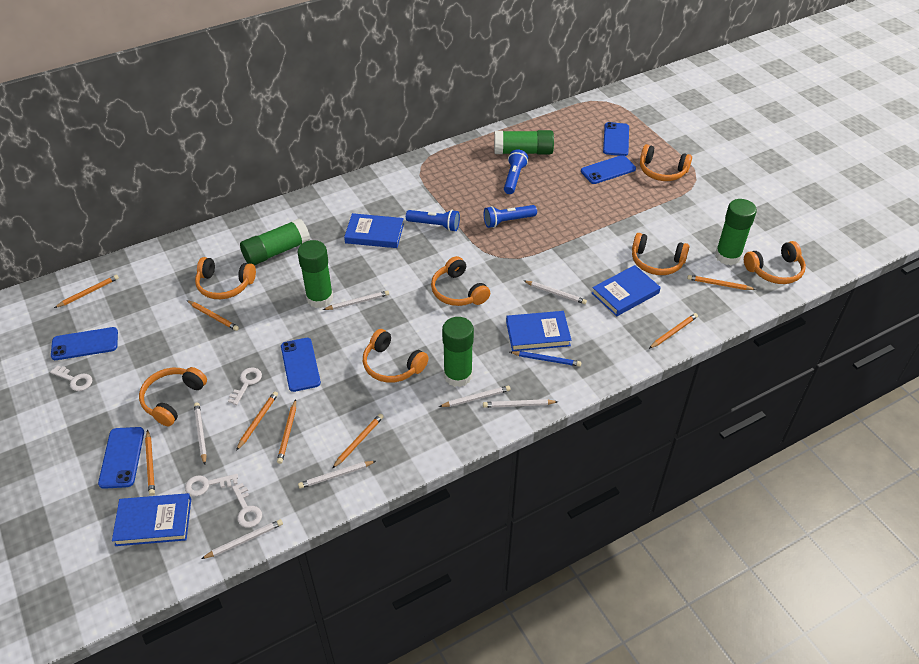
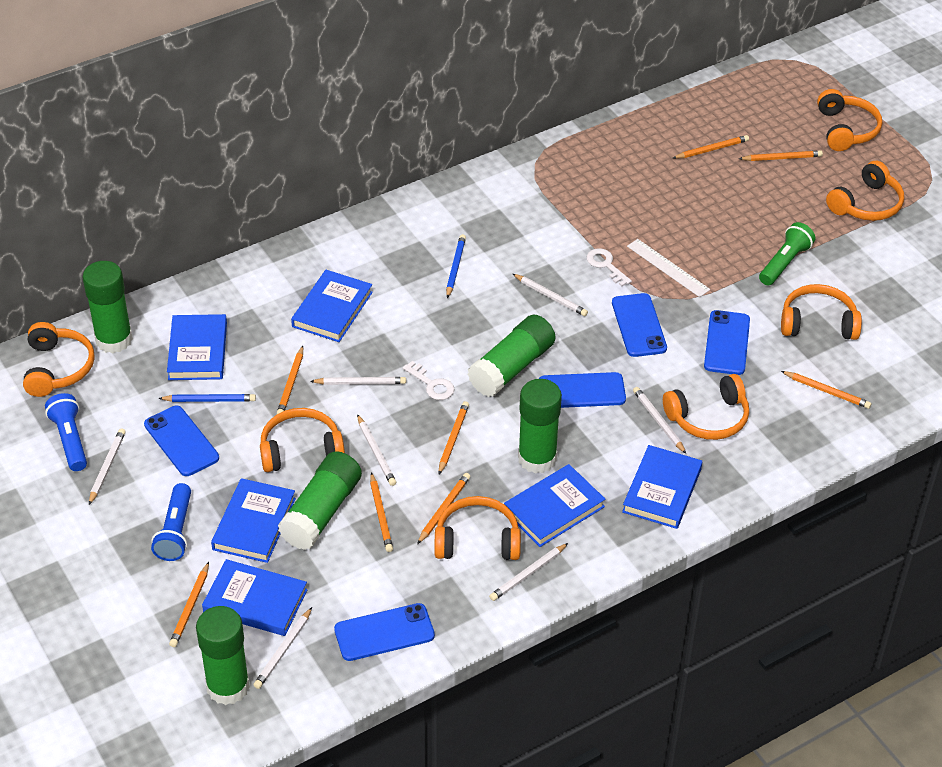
blue book: [112,493,191,546] [344,213,404,248] [506,311,572,351] [592,265,661,316] = 4 -> [167,314,227,380] [202,559,308,636] [211,478,296,563] [291,270,373,342] [504,464,606,547] [622,445,702,529] = 6
blue flashlight: [406,210,460,232] [484,205,537,228] [504,149,528,194] = 3 -> [45,393,87,471] [151,483,191,561] = 2
blue pencil: [510,351,581,367] = 1 -> [158,394,256,402] [446,234,466,298] = 2
green flashlight: none = 0 -> [759,222,815,285] = 1
white key: [50,365,92,391] [185,474,238,496] [228,367,262,405] [232,483,262,528] = 4 -> [403,361,455,400] [587,248,632,287] = 2
white ruler: none = 0 -> [627,239,710,297] = 1

